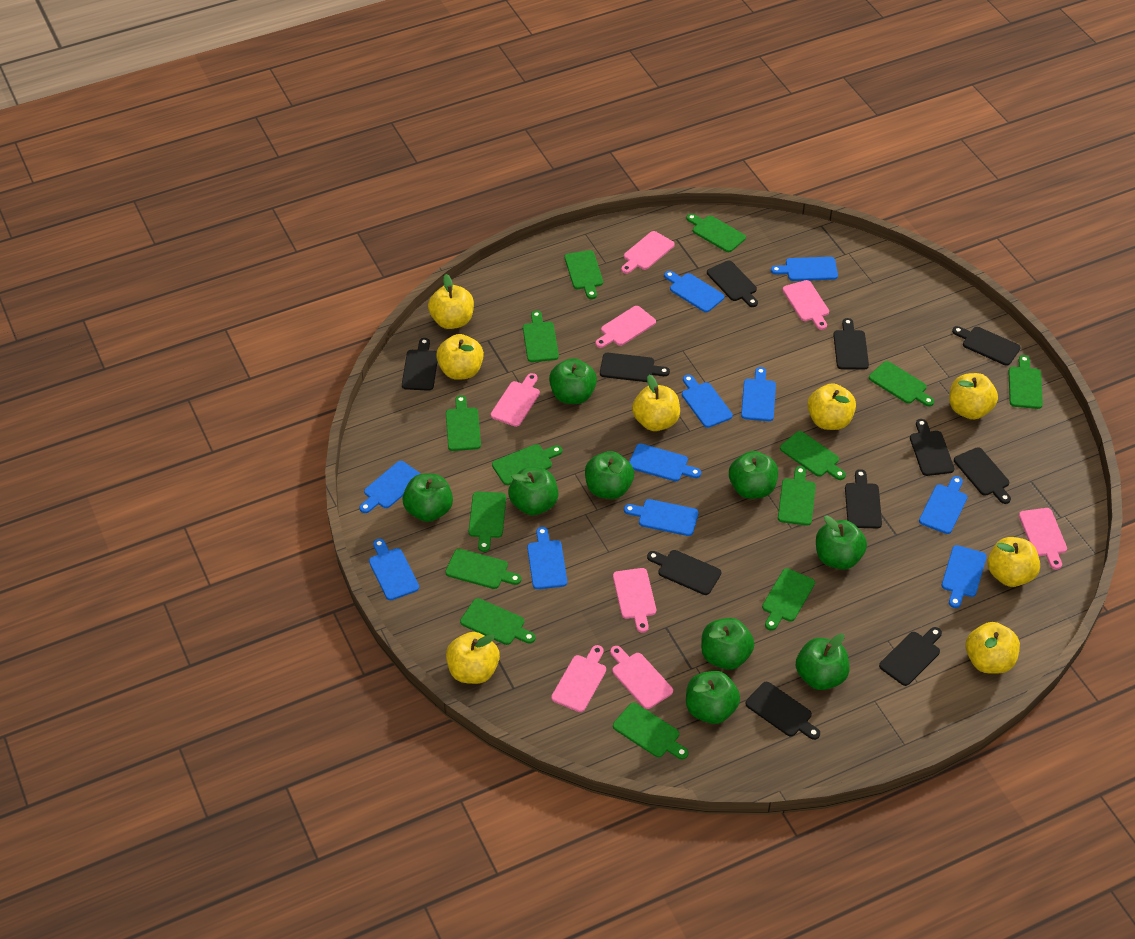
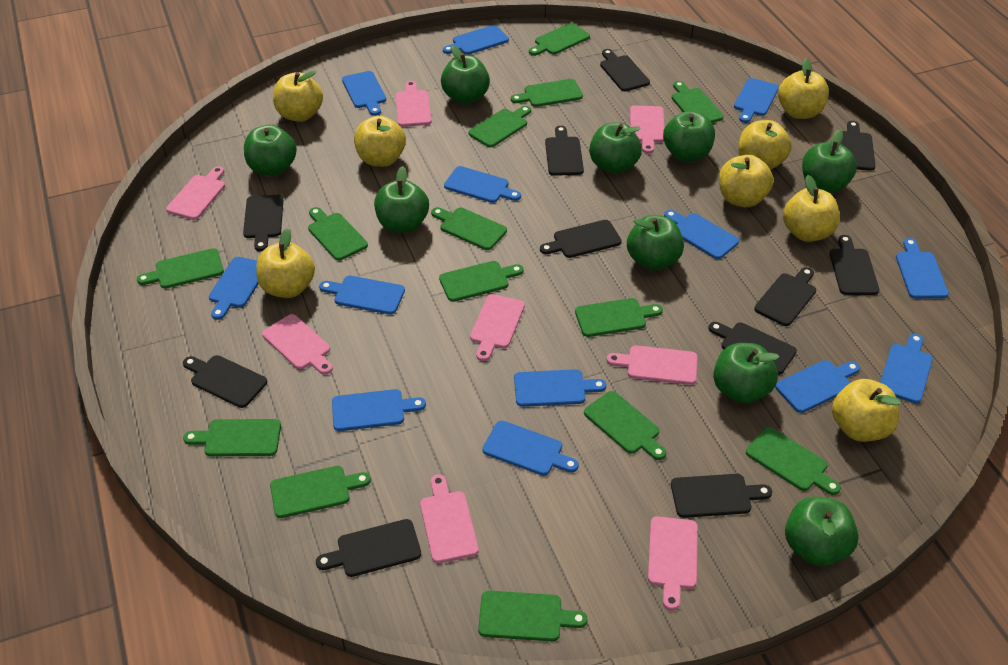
blue cutting board: [359,461,421,513] [369,539,419,600] [527,527,567,589] [624,499,699,536] [629,444,701,481] [664,271,724,312] [682,375,733,428] [741,367,776,421] [771,257,838,281] [919,476,967,534] [942,545,987,608] = 11 -> [209,257,259,320] [319,276,405,315] [332,389,426,431] [342,71,386,116] [443,25,509,55] [444,166,521,203] [482,421,579,476] [514,369,607,407] [664,210,739,259] [734,78,779,123] [775,360,860,413] [880,333,933,403] [896,238,949,299] = 13

